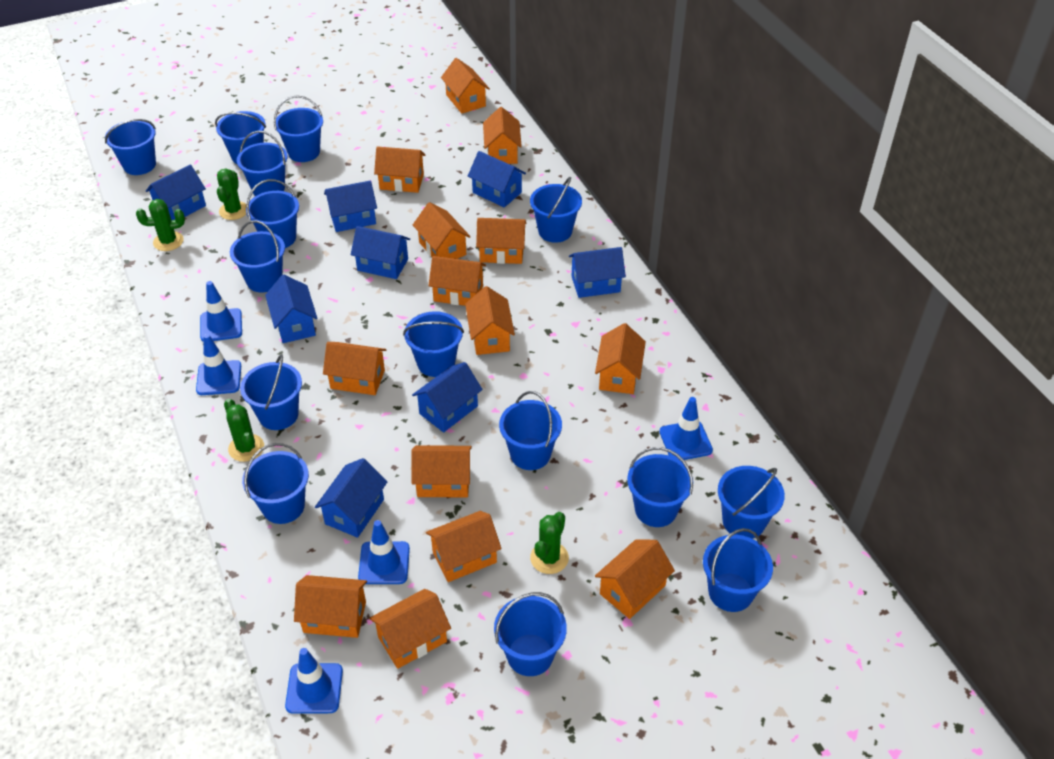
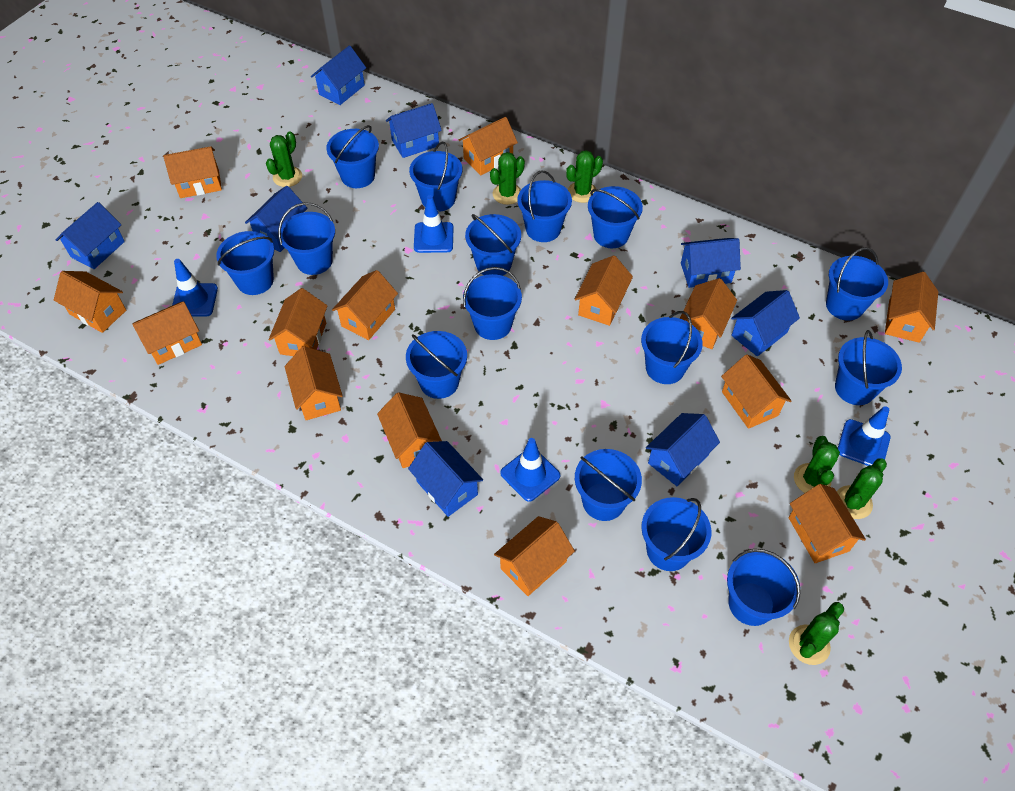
blue traffic cone: [196,334,241,395] [200,281,242,341] [285,648,343,714] [358,520,410,584] [659,397,713,460] = 5 -> [172,259,218,317] [414,195,454,253] [500,438,560,502] [838,406,890,466] = 4
green cactus: [136,199,185,251] [217,168,247,220] [224,399,264,462] [530,512,569,574] = 4 -> [266,131,302,187] [490,152,525,205] [566,150,603,203] [789,602,844,665] [794,436,840,493] [837,458,887,519] = 6

